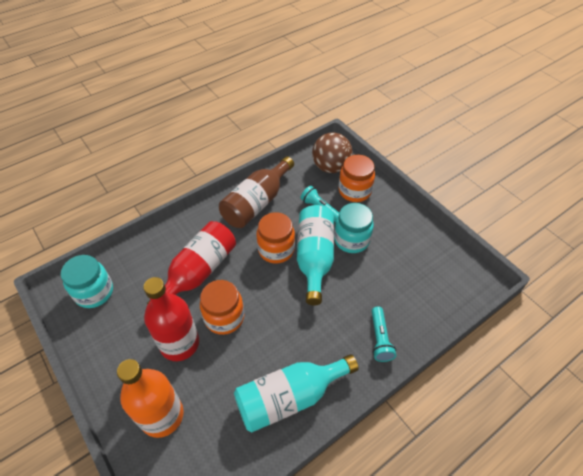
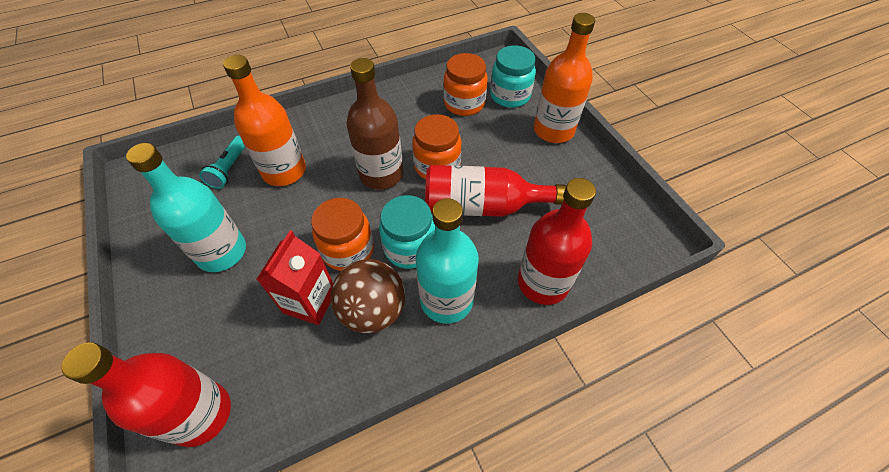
orange bottle: [117,359,184,438] = 1 -> [223,55,306,186] [534,13,595,143] = 2
red bottle: [144,277,199,361] [147,221,236,305] = 2 -> [61,342,231,447] [425,165,566,217] [518,178,596,305] = 3
red carton: none = 0 -> [257,230,333,325] = 1
turquoise flashlight: [301,186,339,223] [371,307,396,362] = 2 -> [199,136,245,189] = 1

